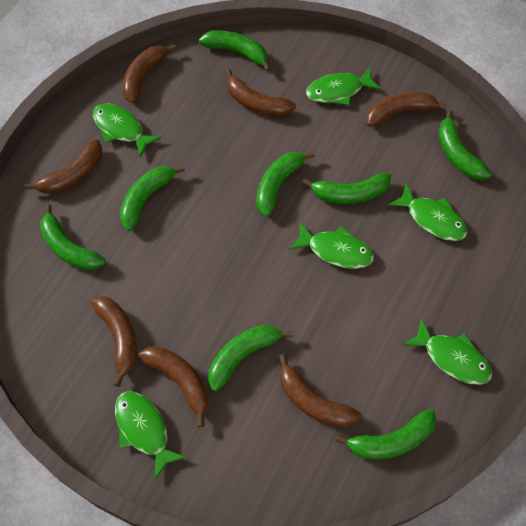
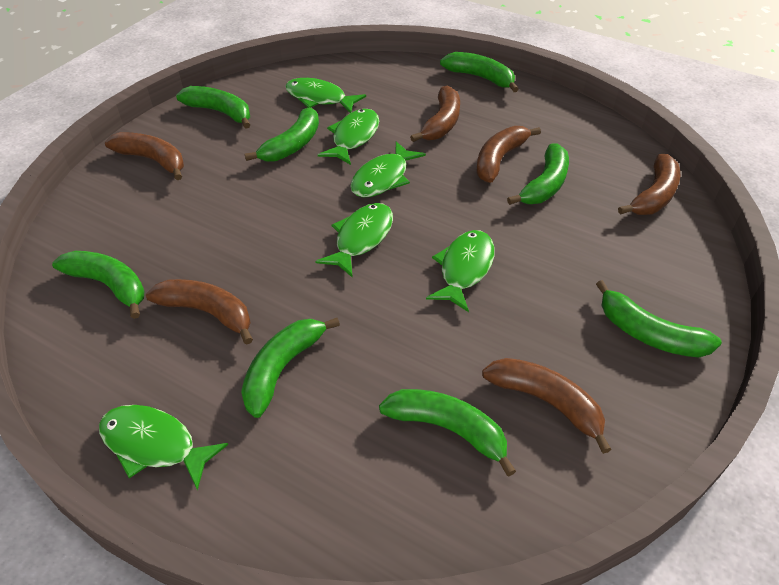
brown banana: [24,139,102,194] [91,296,137,387] [122,44,177,103] [138,346,208,427] [225,69,296,116] [279,354,362,427] [366,92,448,127] = 7 -> [105,132,184,180] [146,279,253,344] [410,85,460,142] [476,126,541,183] [482,358,612,454] [618,154,680,215] = 6

